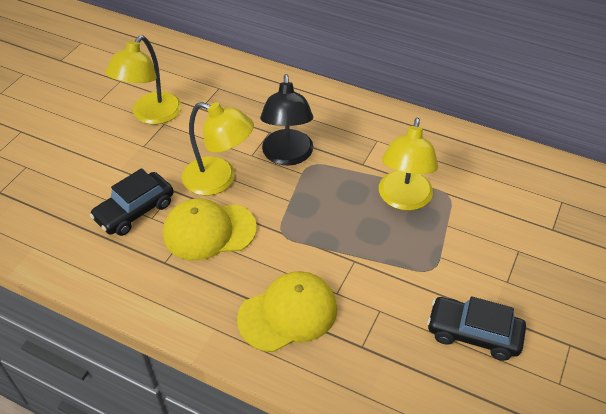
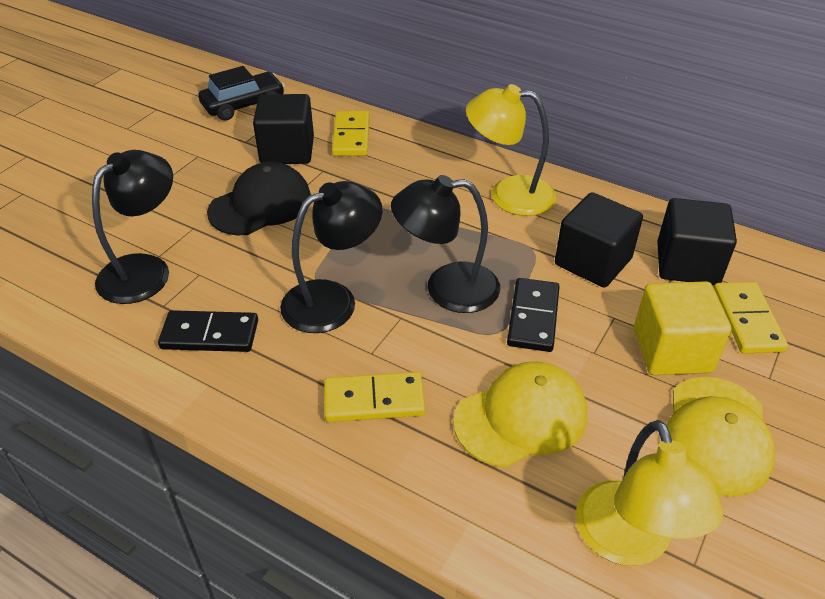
black cap: none = 0 -> [207,162,311,235] = 1
black car: [89,168,174,236] [427,296,526,361] = 2 -> [198,66,285,121] = 1
black cube: none = 0 -> [253,94,314,164] [555,192,643,288] [657,198,737,285] = 3
black domino: none = 0 -> [158,310,258,352] [507,278,560,352] = 2
black lamp: [260,74,313,165] = 1 -> [92,150,173,304] [280,181,383,333] [391,175,500,313] = 3
yellow cube: none = 0 -> [634,281,731,375] = 1
yellow domino: none = 0 -> [324,372,425,422] [332,111,370,156] [714,282,788,353] = 3
yellow lamp: [105,36,182,125] [182,102,254,196] [379,117,438,211] = 3 -> [466,84,556,216] [576,420,723,566] = 2

